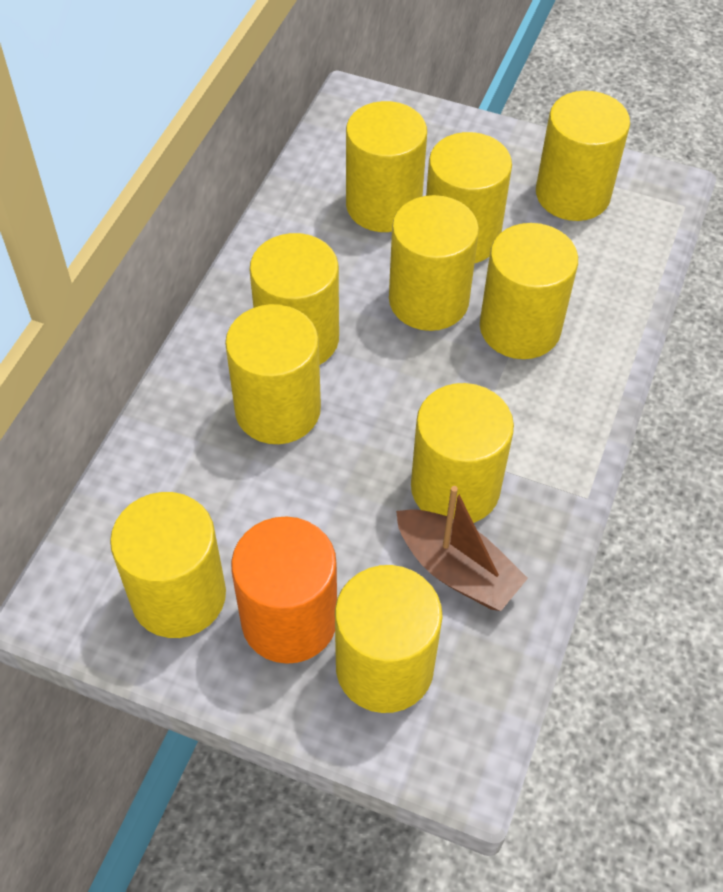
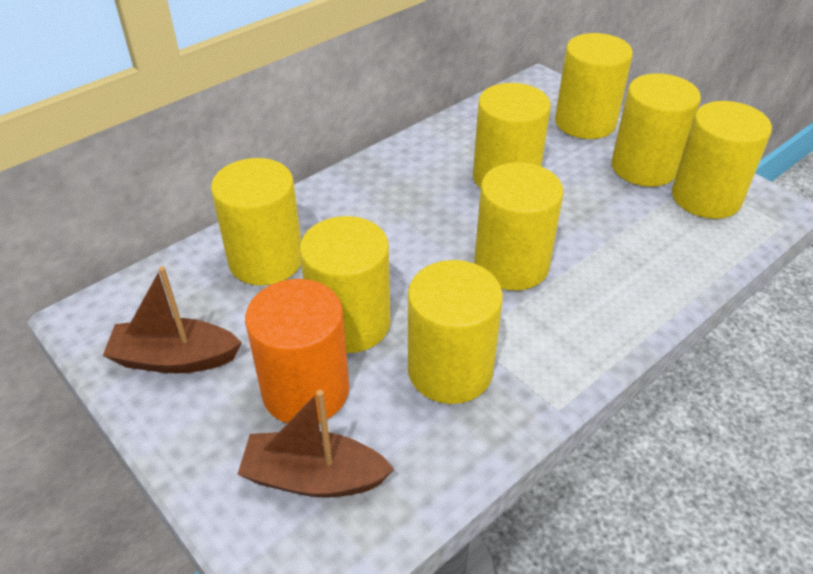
brown boat: [396,486,528,611] = 1 -> [103,266,242,374] [237,390,394,497] = 2
yellow cylinder: [110,492,226,638] [225,304,321,444] [250,233,339,365] [335,565,443,713] [346,101,427,232] [389,195,479,331] [411,383,514,523] [426,132,512,263] [480,223,578,359] [536,91,630,221] = 10 -> [211,158,301,285] [300,216,390,353] [408,260,503,404] [473,83,551,189] [474,162,563,291] [555,33,633,139] [612,73,701,187] [672,101,772,219] = 8

